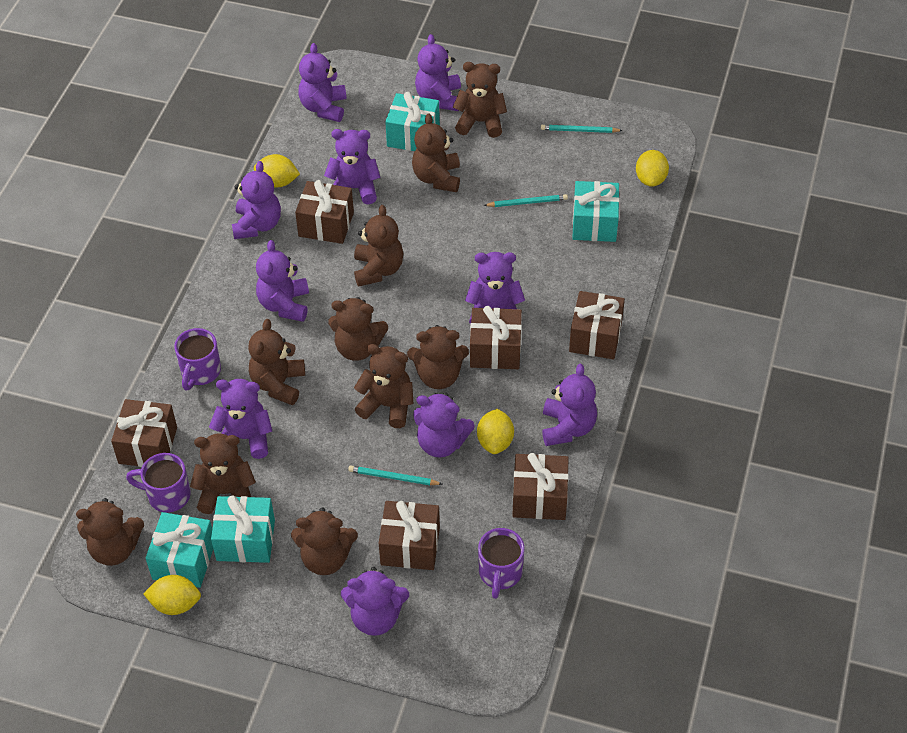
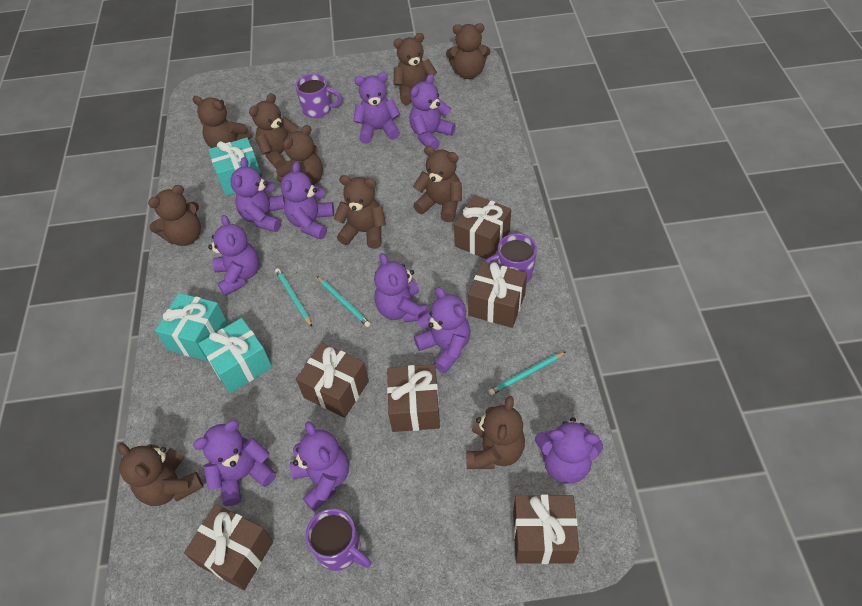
turquoise gift: [146,512,213,588] [211,495,275,563] [385,92,440,151] [572,181,620,242] = 4 -> [155,293,228,361] [198,318,272,393] [209,137,263,196] = 3
yellow lemon: [143,575,201,615] [254,154,300,188] [477,409,514,454] [636,150,669,187] = 4 -> none = 0

